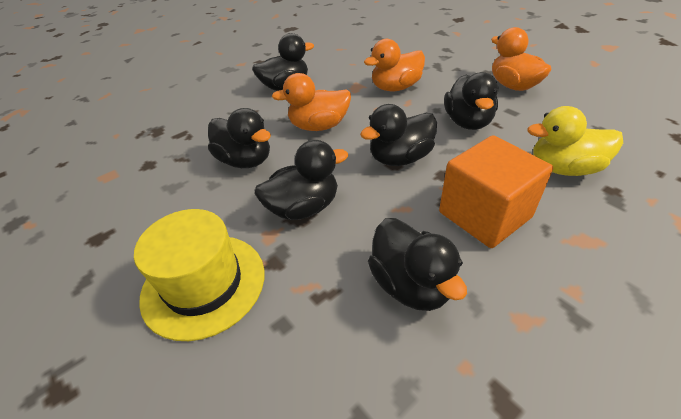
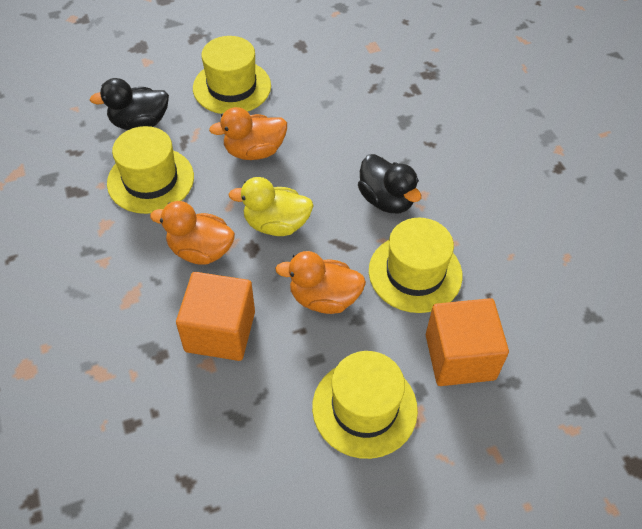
black duck: [208,108,271,168] [252,33,314,91] [255,140,348,220] [360,104,437,166] [368,218,467,311] [444,72,498,130] = 6 -> [90,78,169,130] [358,154,421,213] = 2
orange cube: [439,135,553,248] = 1 -> [176,272,255,361] [426,298,509,386] = 2
yellow hat: [134,209,264,341] = 1 -> [107,126,194,214] [193,36,271,114] [312,351,418,459] [369,218,463,313] = 4

